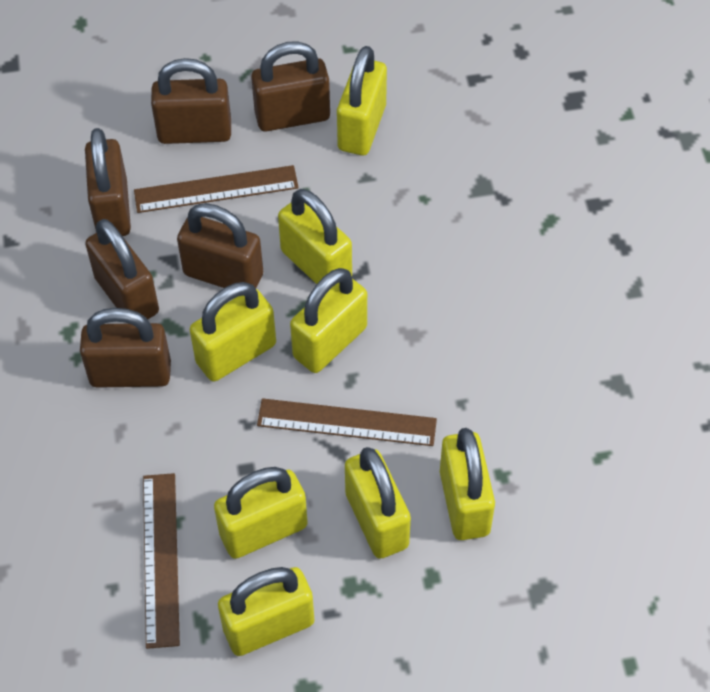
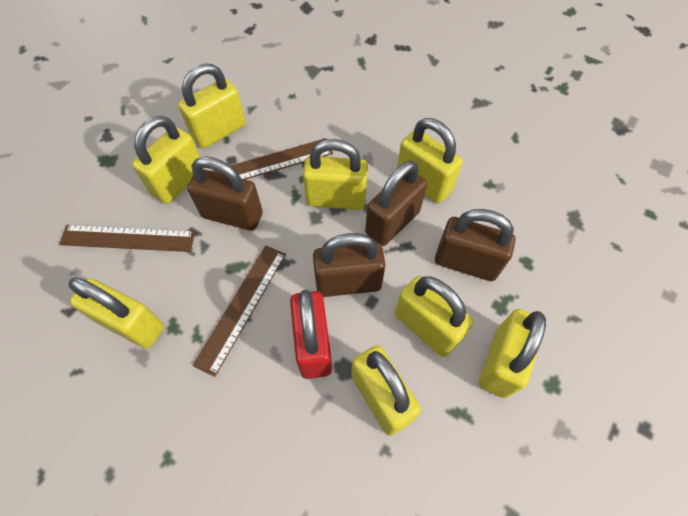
brown padlock: [80,308,171,388] [85,128,131,236] [85,219,159,319] [151,58,231,144] [177,203,263,288] [251,41,330,132] = 6 -> [187,156,263,231] [313,233,386,297] [365,160,427,246] [435,209,516,281] = 4
red padlock: none = 0 -> [290,290,332,379] = 1

